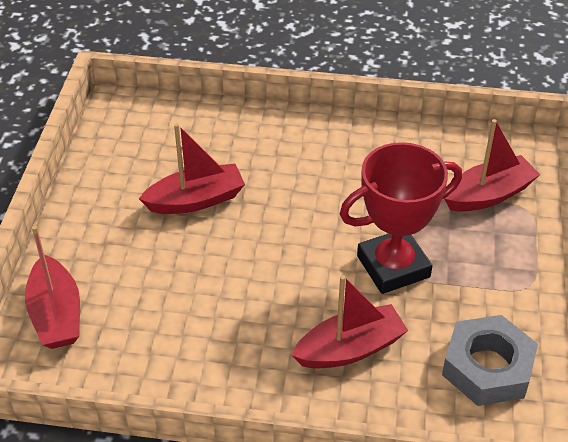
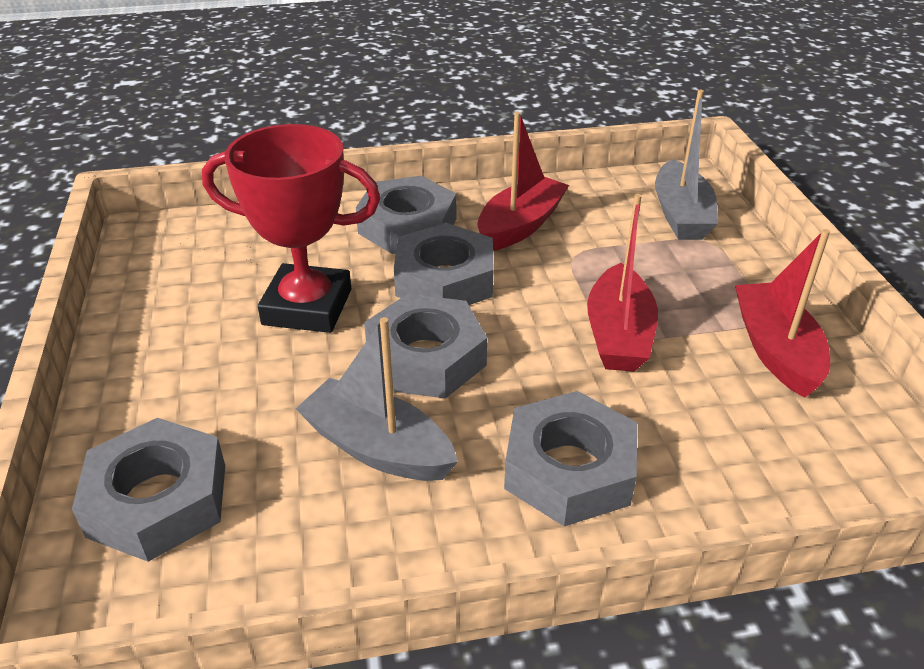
grey boat: none = 0 -> [296,317,458,481] [655,90,718,240] = 2
grey nut: [442,315,538,406] = 1 -> [72,418,225,562] [356,176,456,254] [364,294,487,399] [394,223,494,305] [504,391,637,526] = 5
red boat: [25,226,80,349] [139,123,245,214] [291,275,408,368] [444,119,541,212] = 4 -> [477,111,569,251] [587,194,658,372] [735,229,830,398] = 3

